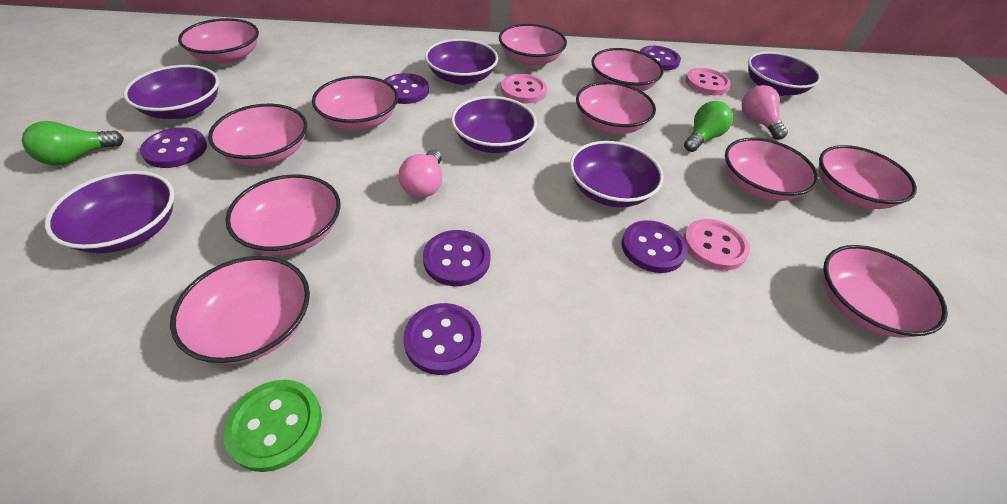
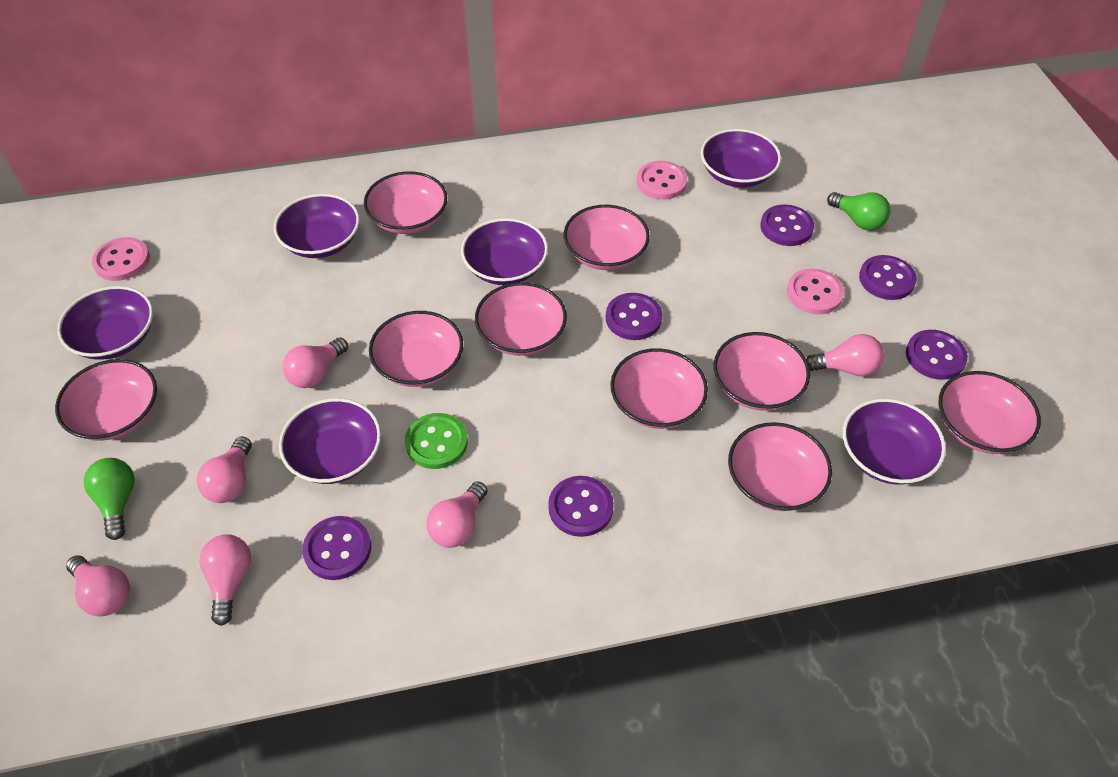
pink bowl: [170,256,310,364] [178,18,259,64] [208,104,307,166] [225,174,341,255] [312,76,398,130] [499,24,567,66] [576,82,656,134] [591,48,664,91] [725,138,818,201] [819,145,917,209] [823,245,948,338] = 11 -> [55,359,157,441] [364,171,447,234] [369,311,463,387] [475,282,567,356] [564,205,650,270] [610,348,708,429] [714,332,810,411] [728,422,832,511] [938,371,1041,454] = 9
pink light bulb: [399,150,442,198] [741,85,788,140] = 2 -> [66,555,130,616] [197,436,252,503] [199,534,251,626] [282,338,348,388] [426,481,488,548] [806,334,884,376] = 6

